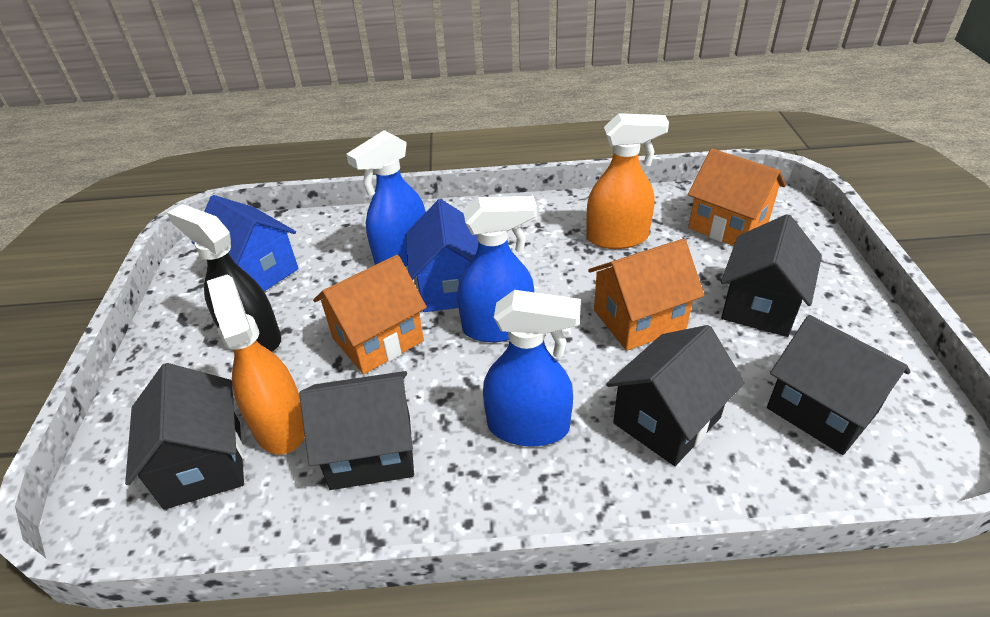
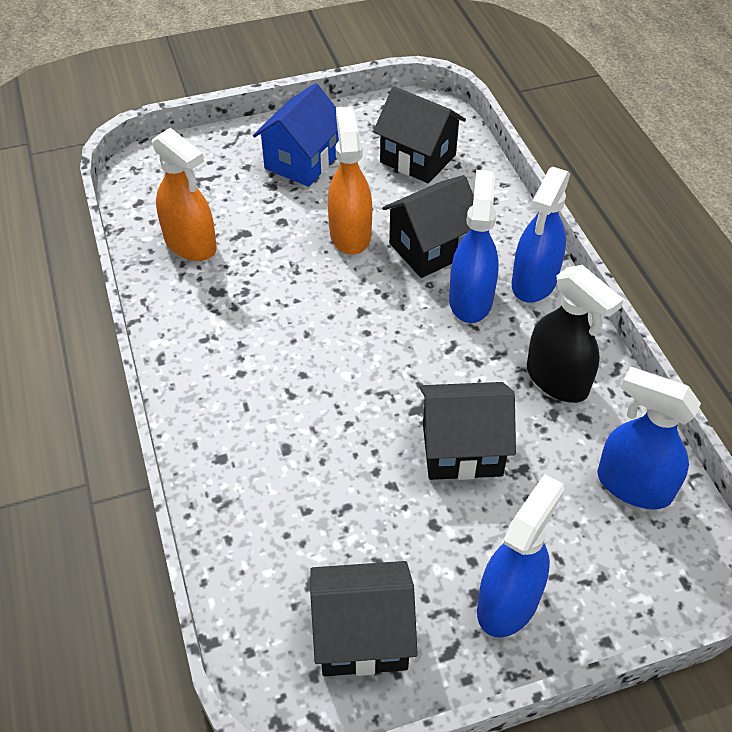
black house: [125,363,244,510] [299,371,414,490] [606,325,745,466] [721,214,822,337] [767,315,911,455] = 5 -> [310,561,418,676] [373,86,466,184] [382,175,474,278] [419,382,516,480] = 4
blue house: [192,195,298,291] [406,199,478,312] = 2 -> [253,83,339,187] = 1
blue spray bottle: [346,130,426,267] [457,196,537,342] [483,290,581,446] = 3 -> [449,170,499,323] [477,474,564,637] [512,167,570,303] [597,367,701,509] = 4
orange house: [313,255,427,374] [588,239,705,351] [688,148,786,246] = 3 -> none = 0

